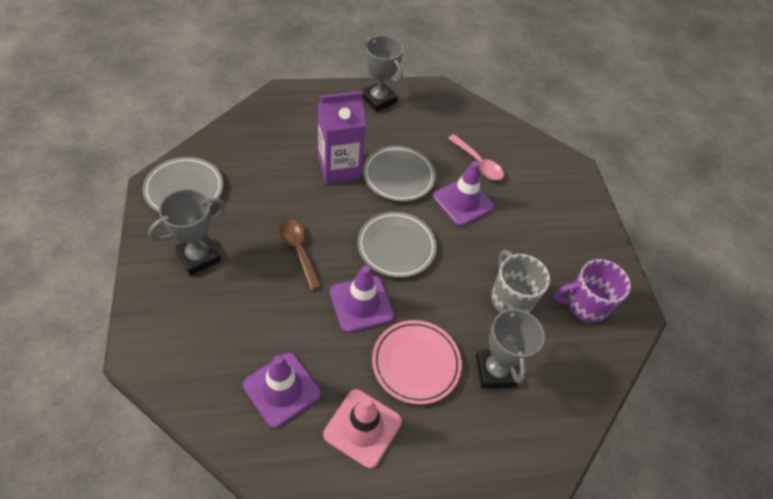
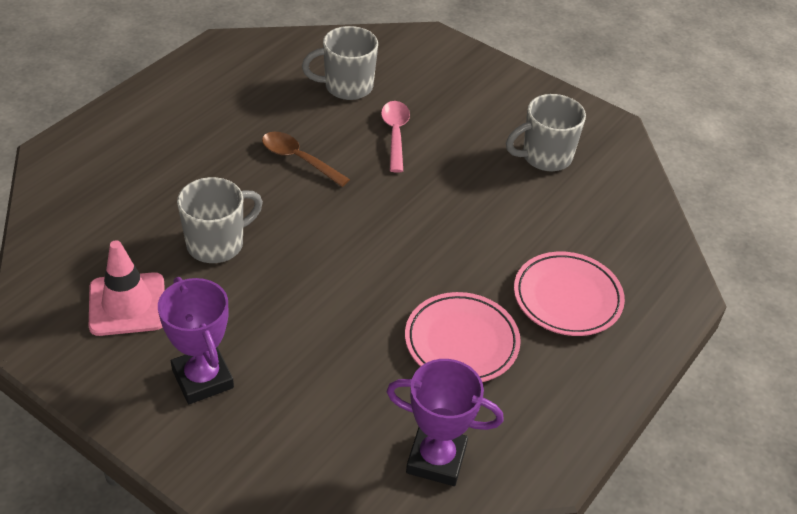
grey mug: [491,250,550,313] = 1 -> [177,177,263,263] [302,26,378,100] [506,94,586,171] = 3
grey plate: [143,157,223,213] [357,212,437,278] [363,146,436,202] = 3 -> none = 0
grey trophy: [148,189,226,275] [361,35,404,112] [476,301,545,388] = 3 -> none = 0
pink plate: [372,320,462,405] = 1 -> [405,292,521,382] [514,252,625,336] = 2
purple carton: [318,91,366,184] = 1 -> none = 0
purple mug: [554,259,631,323] = 1 -> none = 0
purple traffic cone: [243,353,321,428] [330,266,394,333] [433,161,494,226] = 3 -> none = 0
purple trophy: none = 0 -> [158,277,234,404] [386,359,504,486] = 2

